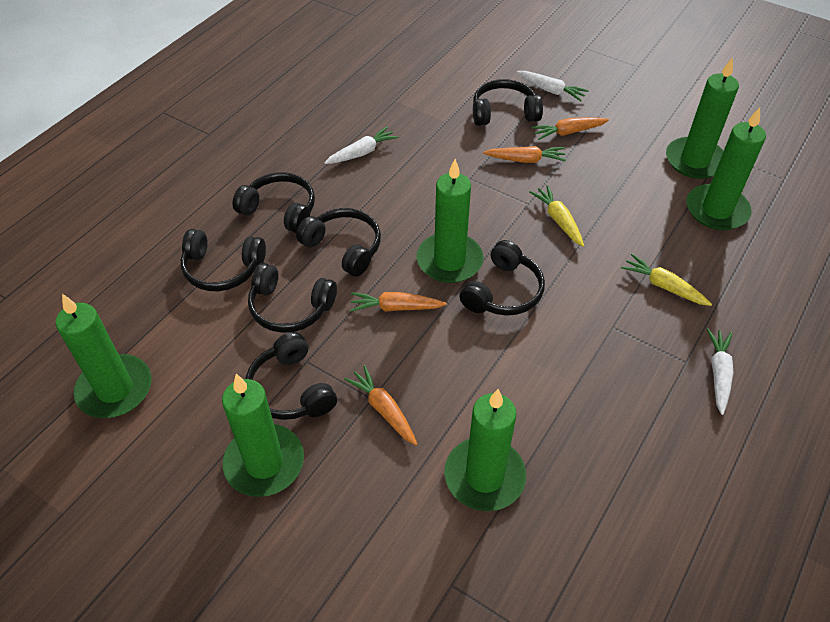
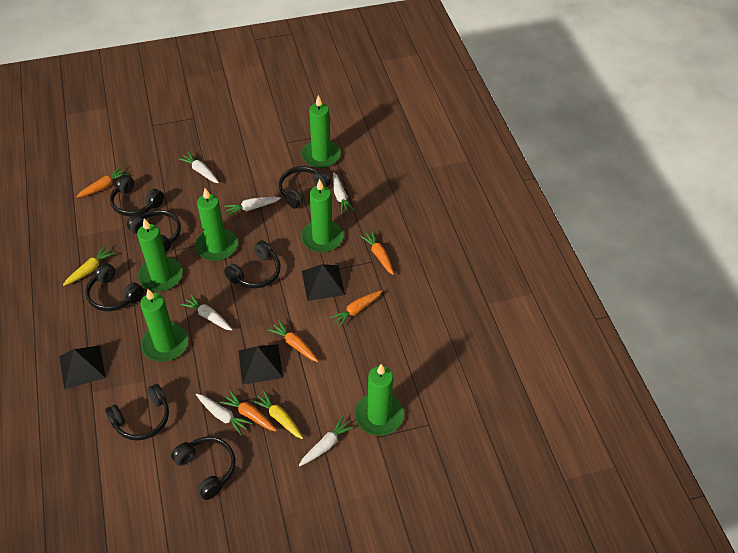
black pyramid: none = 0 -> [59,345,106,389] [238,344,283,385] [302,264,345,301] = 3
orange carrot: [344,365,417,445] [350,292,447,312] [483,146,566,163] [532,117,609,140] = 4 -> [76,167,128,198] [219,390,277,431] [268,320,319,362] [330,290,382,328] [360,231,394,275] = 5
white carrot: [324,127,399,164] [517,71,589,101] [707,328,733,415] = 3 -> [178,152,219,183] [181,295,232,331] [196,394,252,436] [224,197,281,216] [299,416,355,466] [333,172,355,214] = 6

